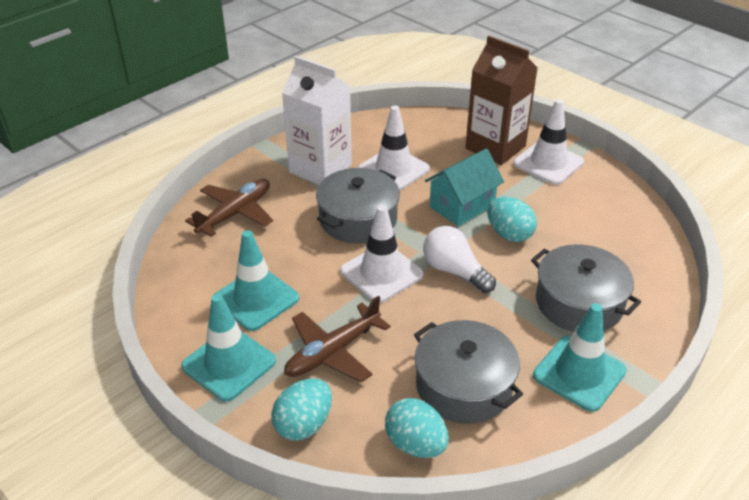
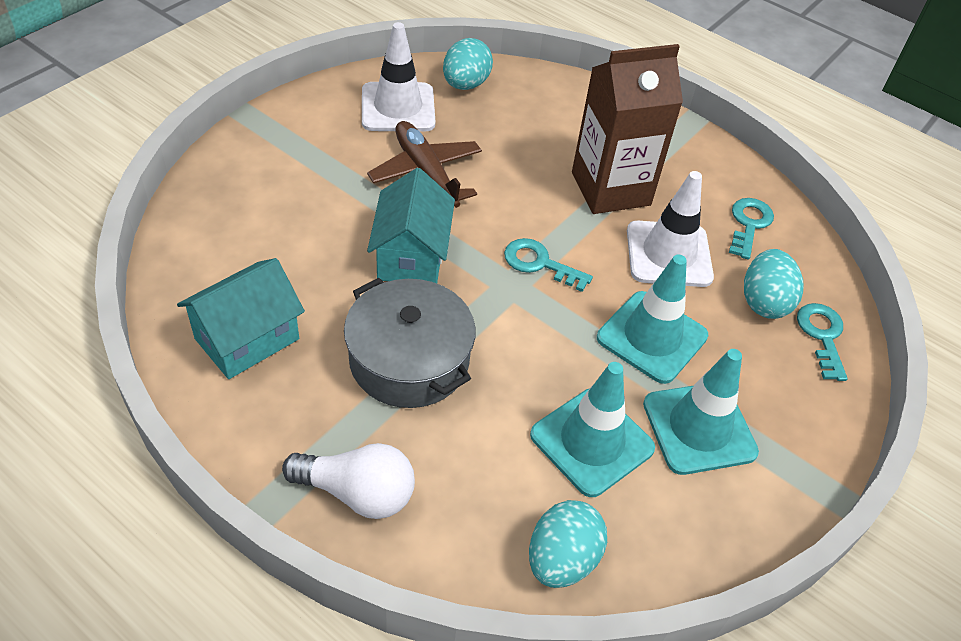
brown plane: [185,179,273,237] [284,295,390,382] = 2 -> [367,121,482,208] = 1
grey pot: [316,168,400,244] [414,320,523,424] [531,244,641,332] = 3 -> [344,278,476,408] = 1
turquoise house: [425,148,504,226] = 1 -> [177,258,305,379] [367,168,455,283] = 2
turquoise key: none = 0 -> [504,238,593,292] [729,198,774,260] [797,303,848,381] = 3
white carton: [282,56,352,185] = 1 -> none = 0
white traffic cone: [340,205,423,303] [358,106,430,191] [513,99,584,185] = 3 -> [362,22,435,131] [627,171,714,287] = 2

